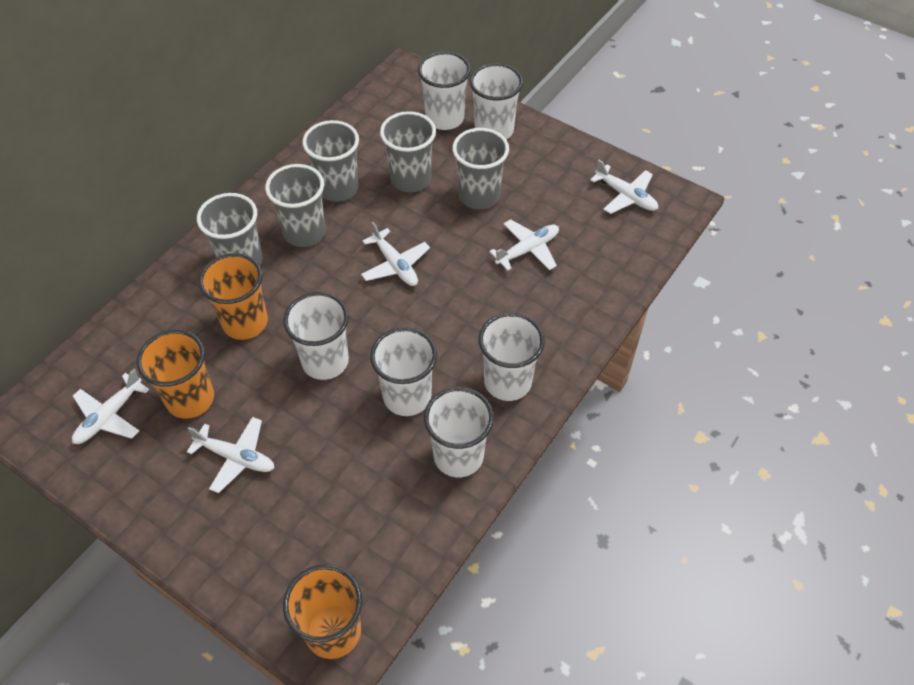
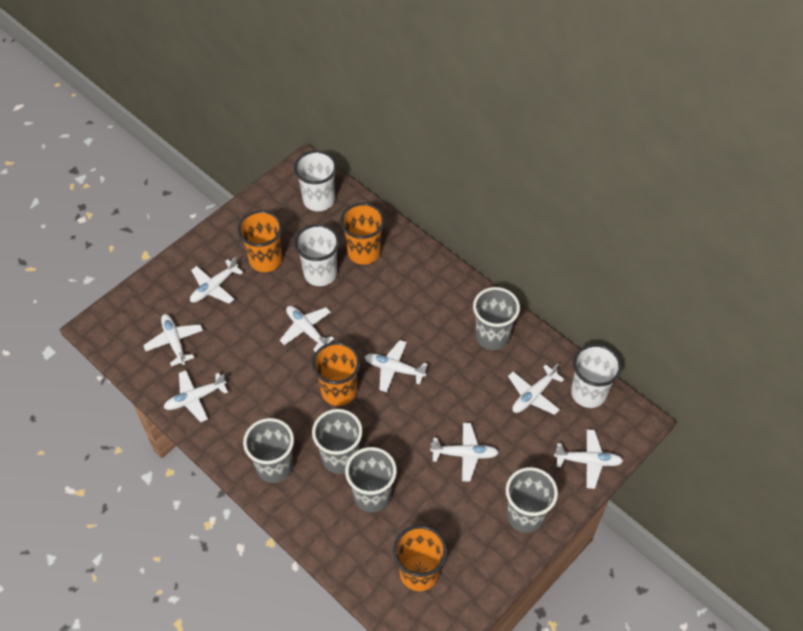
orange cup: [137,330,214,419] [199,253,268,340] [283,564,362,659] = 3 -> [238,210,283,272] [312,342,361,406] [340,203,385,265] [393,525,447,591] = 4
white cup: [283,292,349,380] [370,327,437,416] [418,52,471,130] [424,387,494,477] [470,63,523,140] [478,313,545,401] = 6 -> [294,151,337,211] [295,224,340,286] [571,344,622,408] = 3
white plane: [72,369,150,444] [187,417,274,493] [361,222,430,286] [489,219,559,271] [590,159,658,214] = 5 -> [143,314,203,366] [164,370,228,422] [190,257,243,304] [280,306,334,352] [365,340,428,392] [430,423,499,482] [508,363,564,415] [554,429,623,489] = 8

